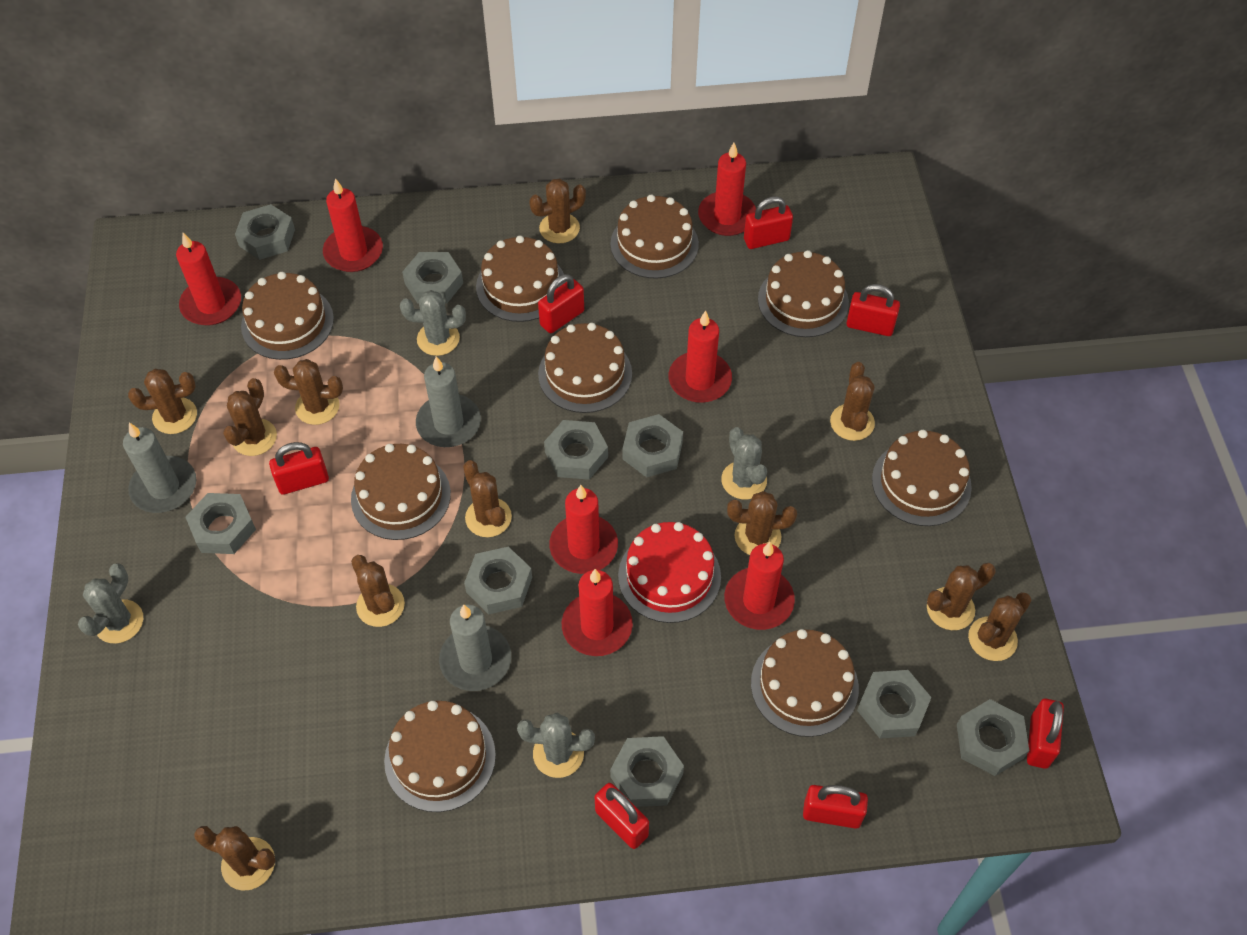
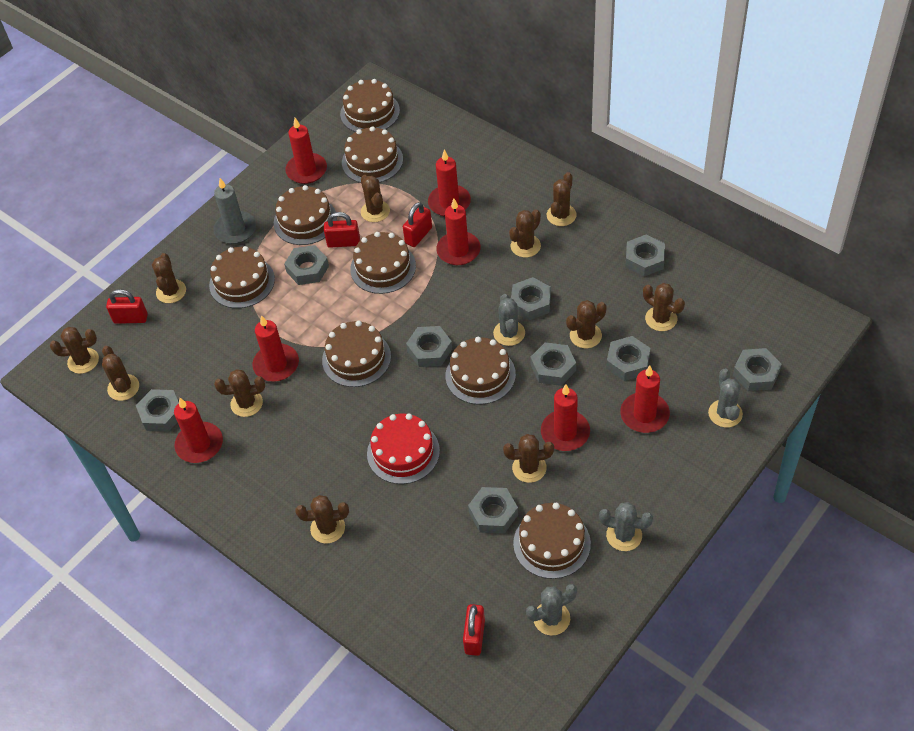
brown cake: [241,272,334,360] [351,444,451,540] [384,701,496,812] [476,236,566,322] [538,323,632,413] [610,195,699,279] [751,629,859,737] [758,250,849,337] [872,430,972,526] = 9 -> [209,246,275,308] [274,185,337,245] [322,321,391,387] [340,79,400,132] [342,126,403,183] [350,232,416,294] [445,337,516,405] [513,503,591,579] = 8
grey candle: [123,423,196,513] [416,356,481,447] [439,604,511,691] = 3 -> [213,178,256,244] = 1
red padlock: [269,442,329,495] [538,274,584,333] [595,783,649,849] [744,196,793,249] [803,785,868,829] [846,284,900,336] [1027,699,1064,769] = 7 -> [106,289,148,324] [324,212,360,248] [403,202,432,247] [463,604,485,656] = 4

